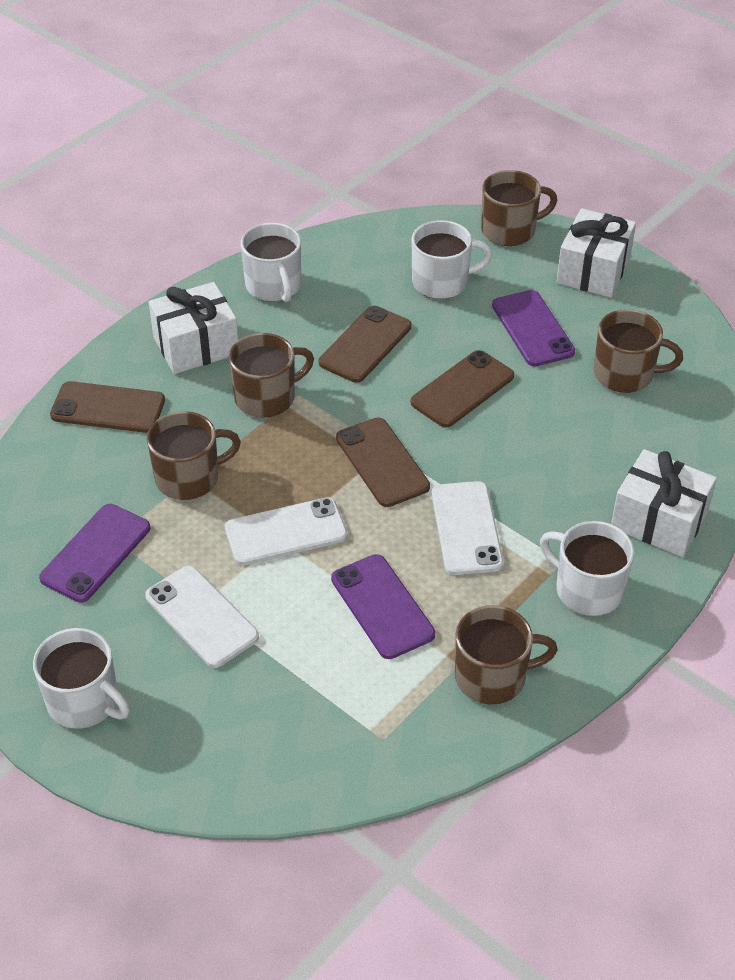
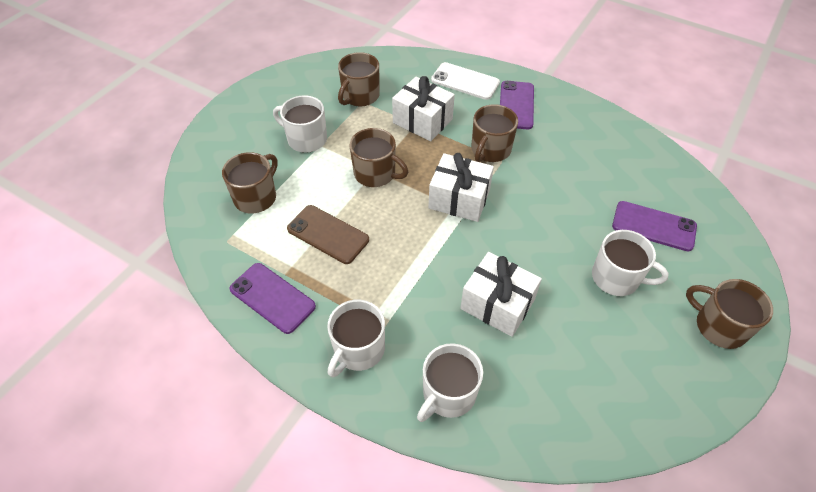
brown phone: [50,381,165,433] [319,306,412,383] [336,417,430,507] [410,350,514,428] = 4 -> [287,205,369,264] = 1
white phone: [145,566,259,668] [225,497,347,565] [431,481,504,575] = 3 -> [431,62,500,100] = 1

